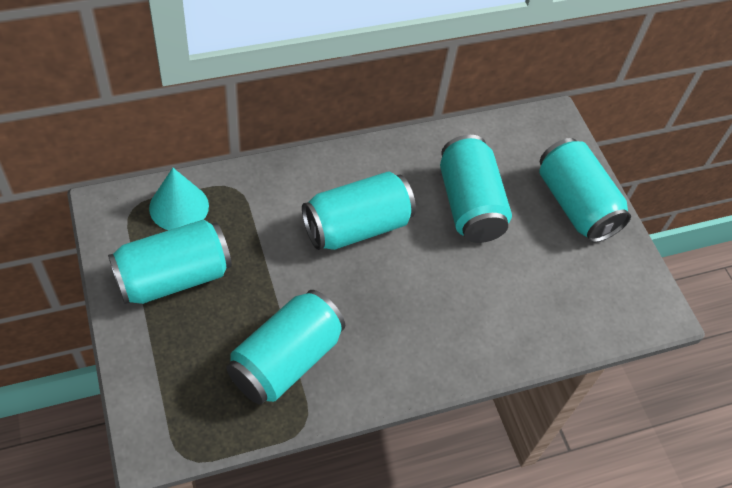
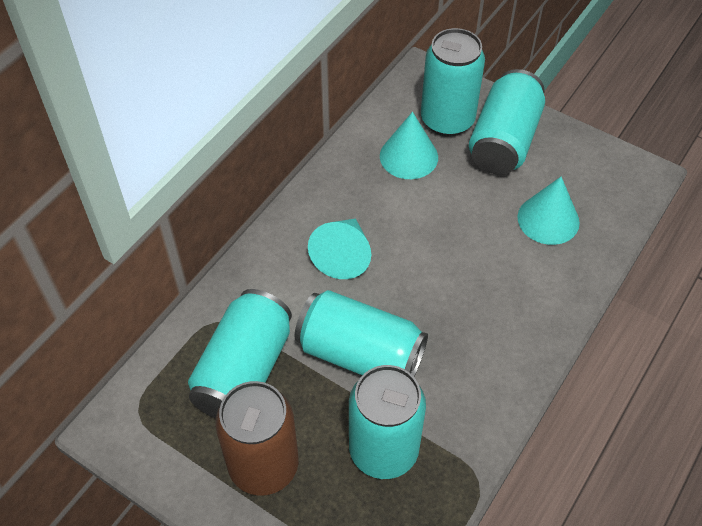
brown can: none = 0 -> [215,381,299,496] = 1
turquoise cone: [149,168,209,230] = 1 -> [308,218,371,279] [380,112,438,179] [517,177,580,245] = 3

